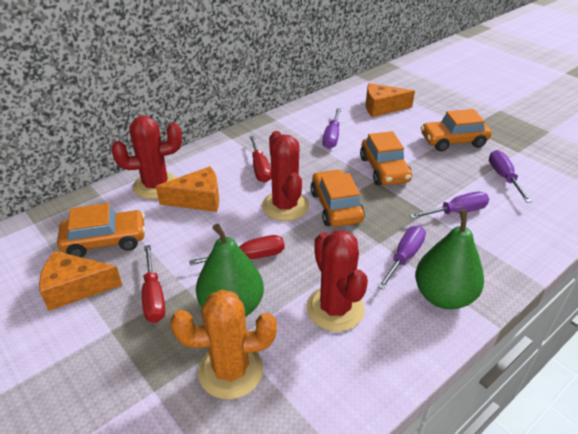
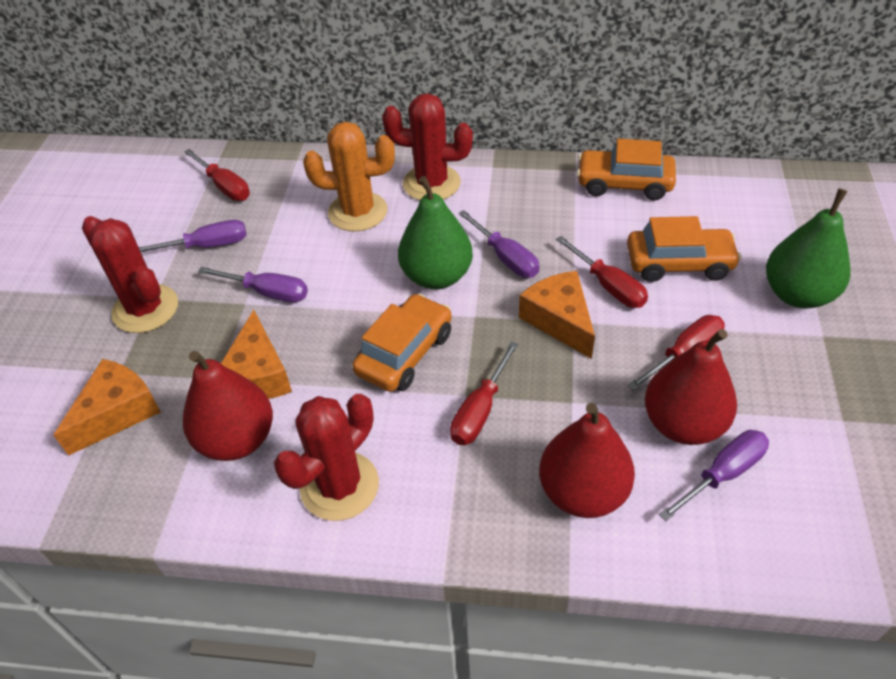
orange car: [57,203,146,257] [310,169,365,227] [360,131,412,185] [421,109,492,151] = 4 -> [352,293,452,392] [577,139,676,200] [627,216,741,282] = 3
red pear: none = 0 -> [183,351,273,461] [539,403,635,518] [645,329,737,445] = 3
red screwdriver: [142,245,165,323] [189,235,285,266] [249,136,272,183] = 3 -> [184,149,250,201] [450,341,518,445] [556,236,648,308] [628,315,725,391] = 4

